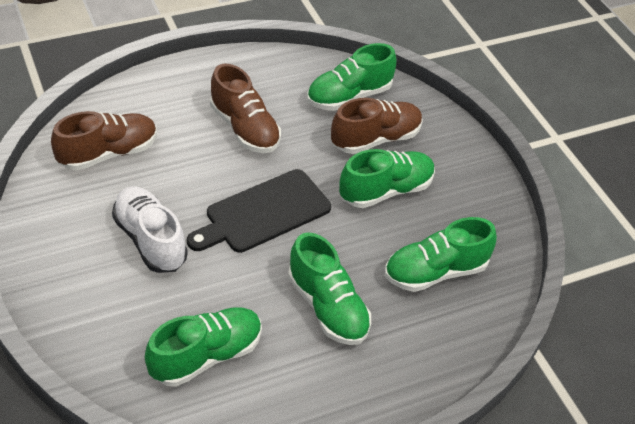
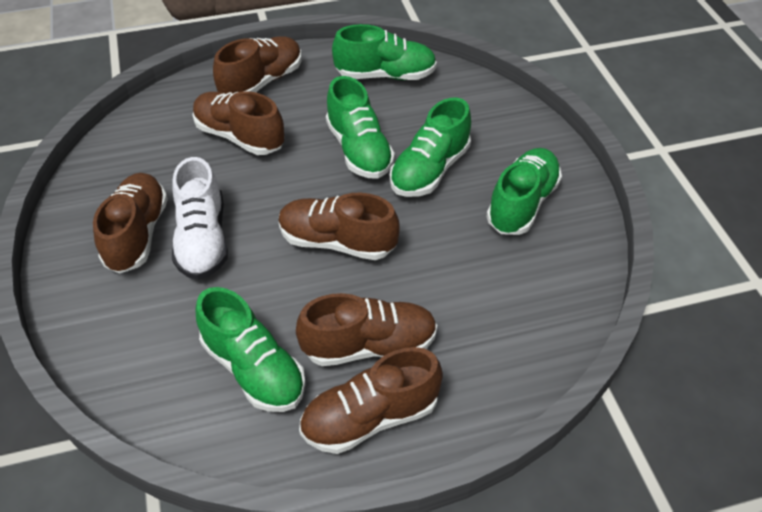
black cutting board: [187,169,331,253] = 1 -> none = 0
brown shoe: [51,111,157,171] [210,63,281,153] [331,98,423,154] = 3 -> [93,173,168,274] [193,91,285,155] [213,36,302,94] [278,193,400,260] [296,293,437,366] [299,347,443,454] = 6

